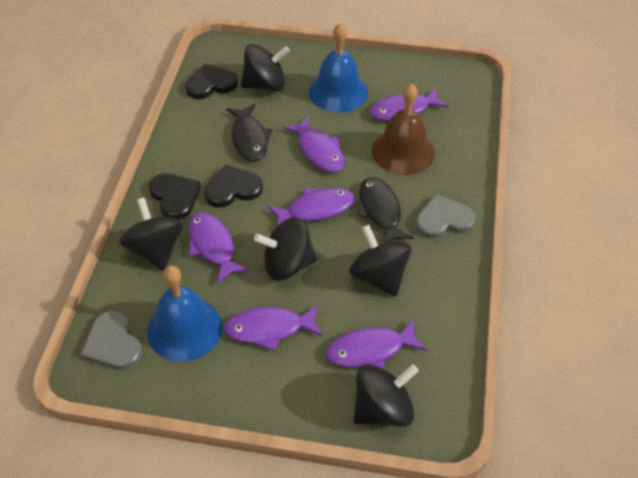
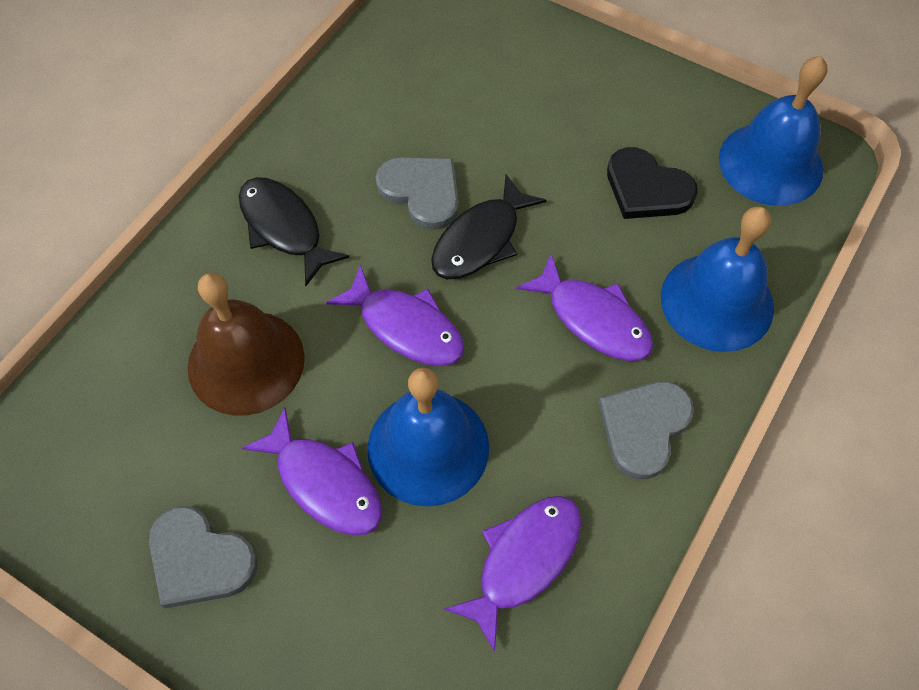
black heart: [149,173,201,220] [185,64,238,99] [204,165,263,208] = 3 -> [607,147,698,219] = 1
black spinning top: [119,197,183,271] [241,44,290,91] [254,217,317,281] [349,225,412,296] [354,364,419,427] = 5 -> none = 0
blue bell: [147,266,222,362] [309,23,368,112] = 2 -> [367,368,489,507] [661,207,774,352] [719,56,827,206] = 3
grey heart: [80,311,142,370] [415,194,476,239] = 2 -> [149,506,258,608] [376,157,459,230] [598,381,694,479] = 3
purple fish: [188,212,249,284] [224,305,322,351] [268,188,355,225] [283,116,344,172] [326,320,426,368] [369,88,448,121] = 6 -> [242,408,382,535] [326,265,464,366] [444,496,582,652] [516,254,653,361] = 4

